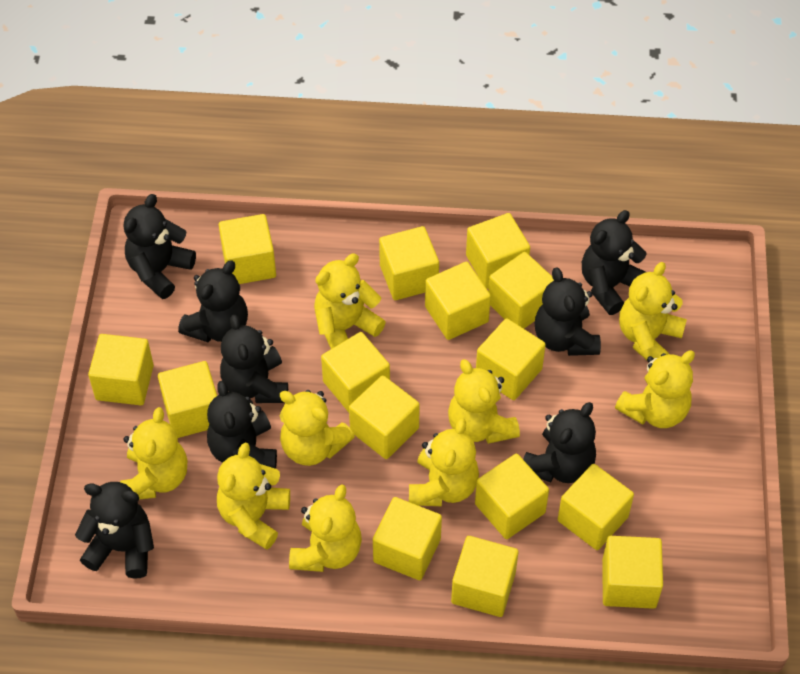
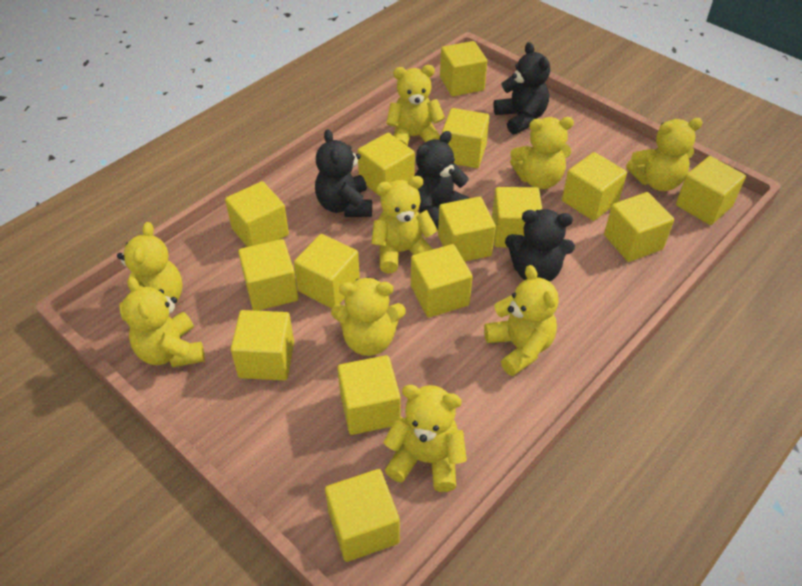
black teddy bear: [75,482,154,579] [124,194,196,299] [178,260,248,342] [207,381,277,469] [220,315,288,403] [523,402,596,483] [535,267,601,356] [582,210,647,315] = 8 -> [315,129,372,217] [415,131,470,230] [493,42,550,135] [505,209,575,282] = 4

